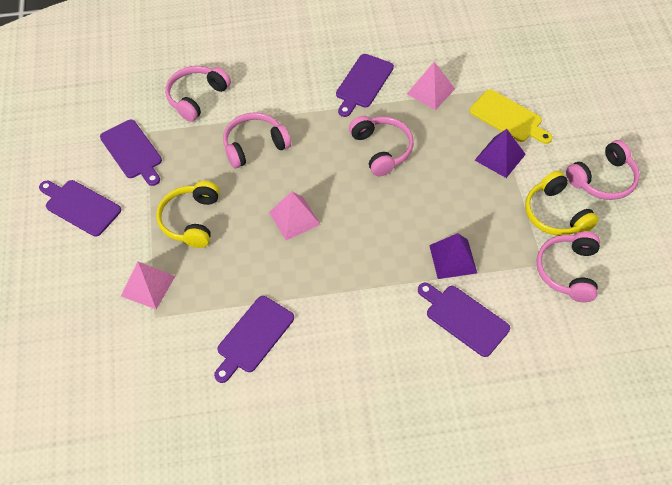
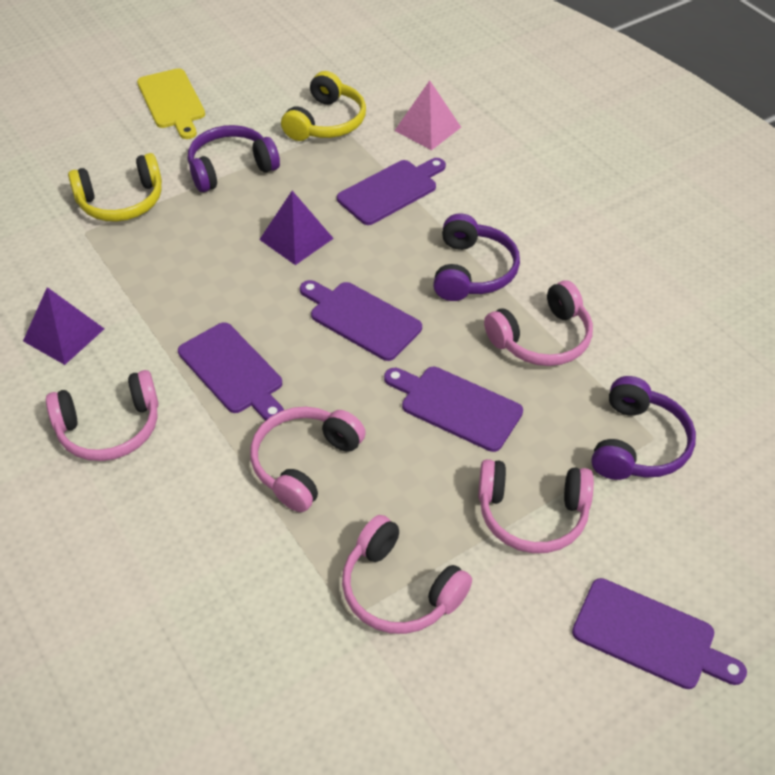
pink pyramid: [121,261,175,309] [269,192,321,240] [407,62,455,110] = 3 -> [394,80,461,150] = 1
purple headphones: none = 0 -> [188,125,280,192] [433,213,520,301] [591,376,696,480] = 3

